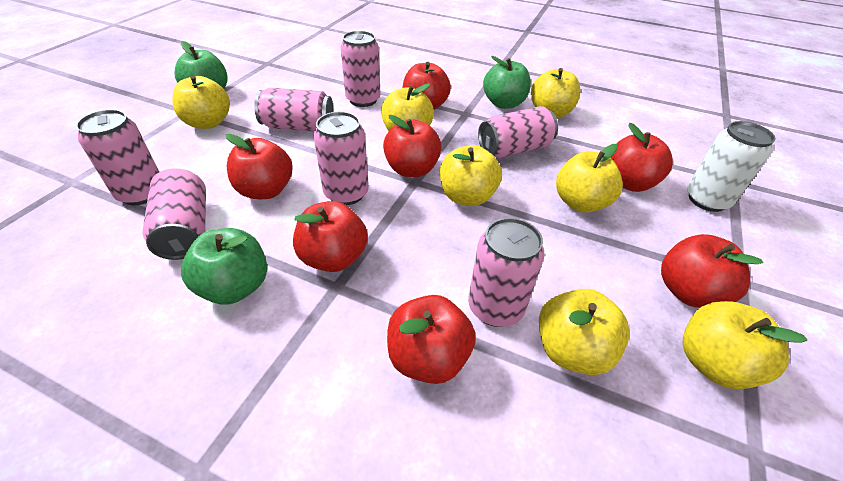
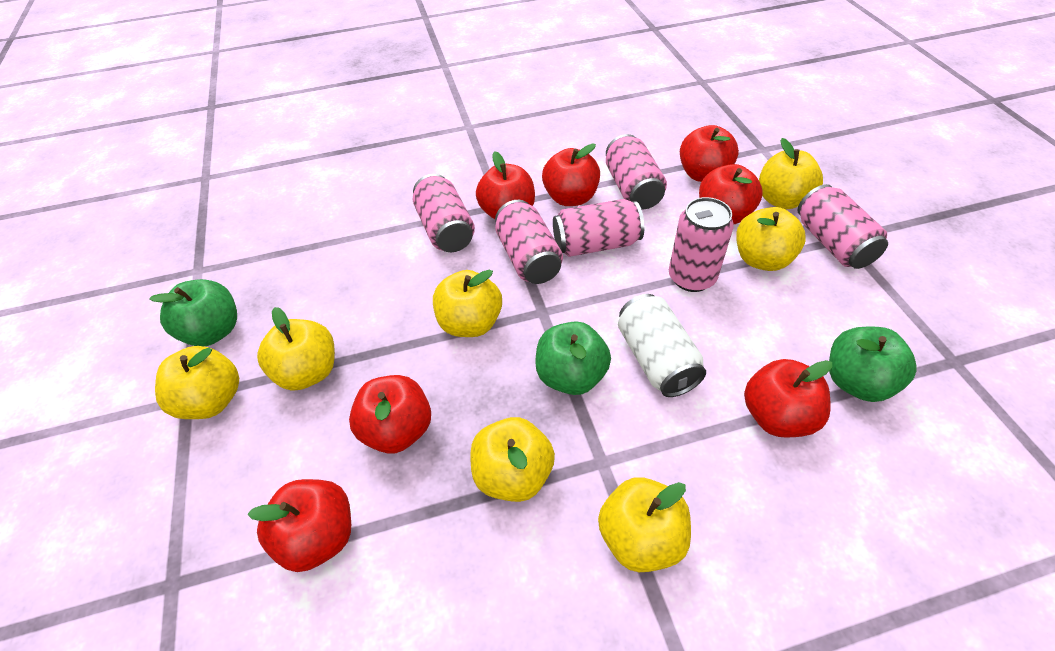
pink can: [76,109,159,205] [142,168,206,260] [254,88,334,132] [314,112,369,205] [340,31,380,107] [468,218,545,327] [478,106,558,158] = 7 -> [413,174,475,252] [495,200,563,284] [553,199,644,257] [606,134,667,209] [669,197,734,292] [798,184,888,269] = 6

